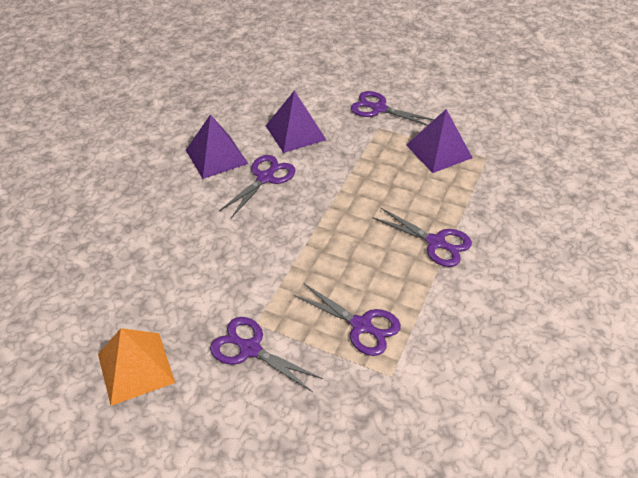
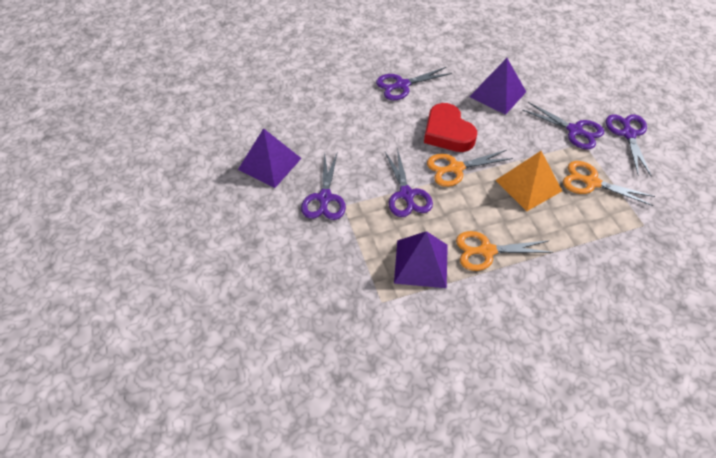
orange scissors: none = 0 -> [427,150,513,187] [456,231,553,271] [563,161,655,206] = 3
red heart: none = 0 -> [424,103,477,152] = 1

